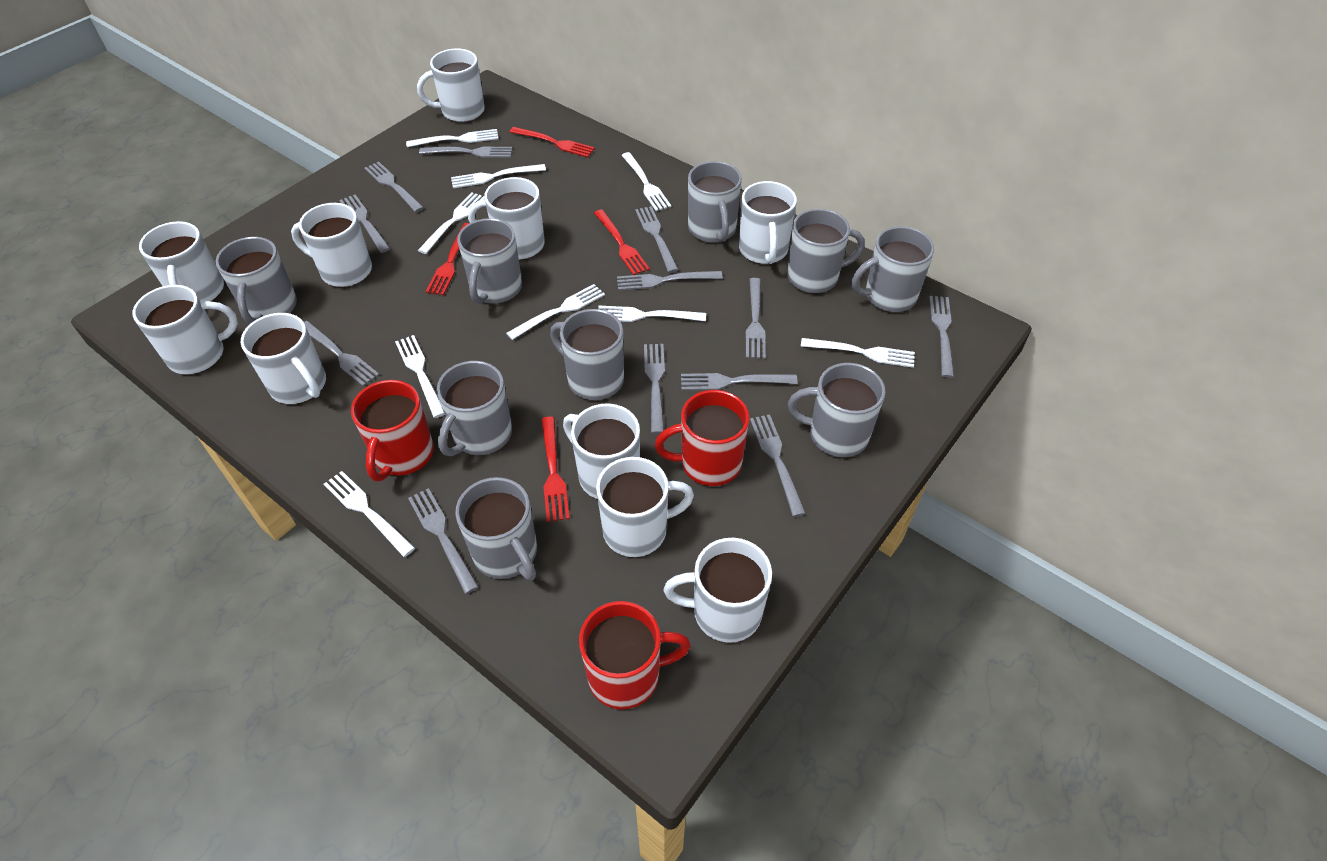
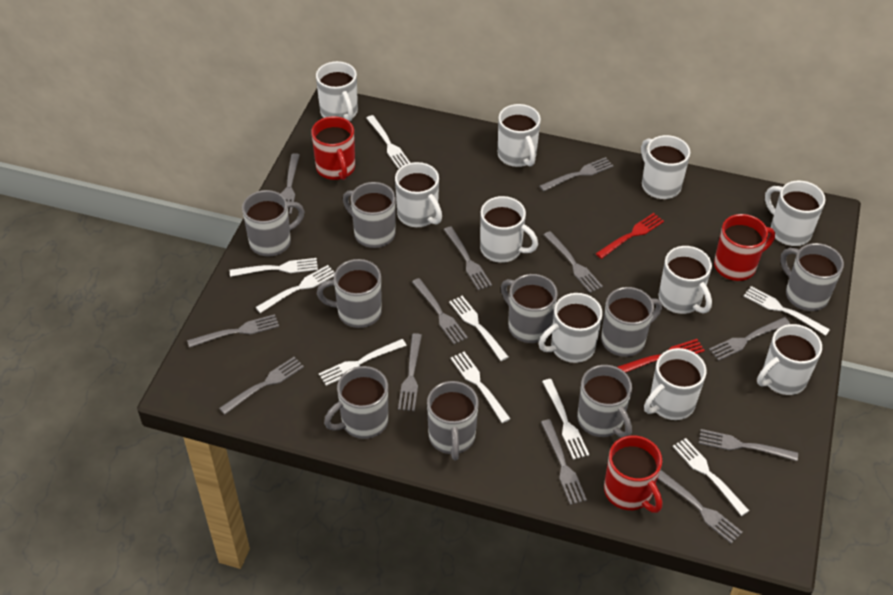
red fork: [426,223,469,295] [510,127,595,157] [541,417,570,522] [594,209,650,275] = 4 -> [596,213,664,259] [618,339,705,373] = 2

